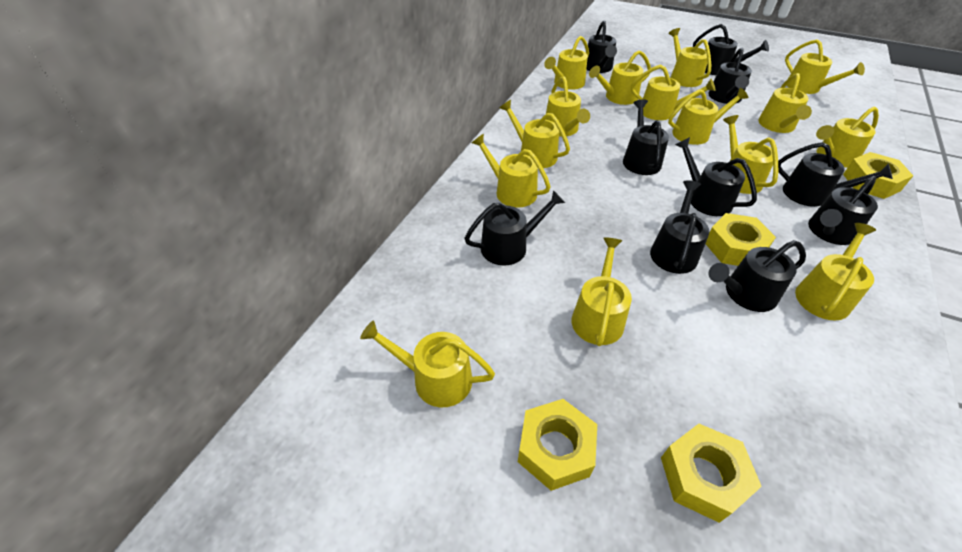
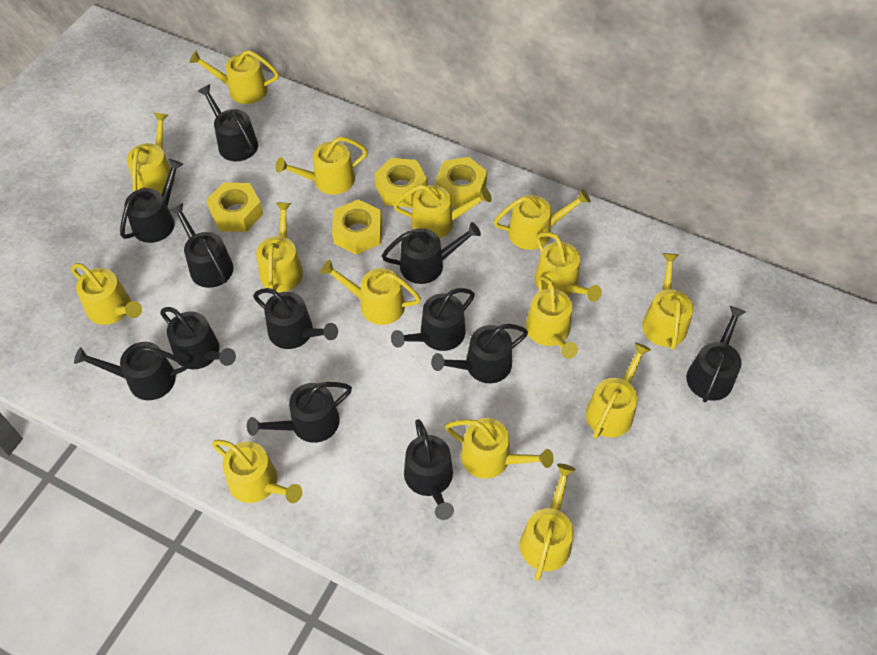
black watering can: [464,190,565,266] [586,20,617,73] [623,99,669,175] [650,180,709,274] [675,137,757,216] [693,24,769,75] [708,48,752,104] [709,240,806,312] [778,142,893,207] [808,176,878,245] = 10 -> [74,342,188,400] [120,159,183,243] [160,307,236,369] [169,203,233,288] [197,84,258,161] [247,382,352,443] [253,288,338,349] [382,222,481,284] [391,288,475,351] [404,419,454,520] [431,324,528,383] [686,306,746,402] = 12

